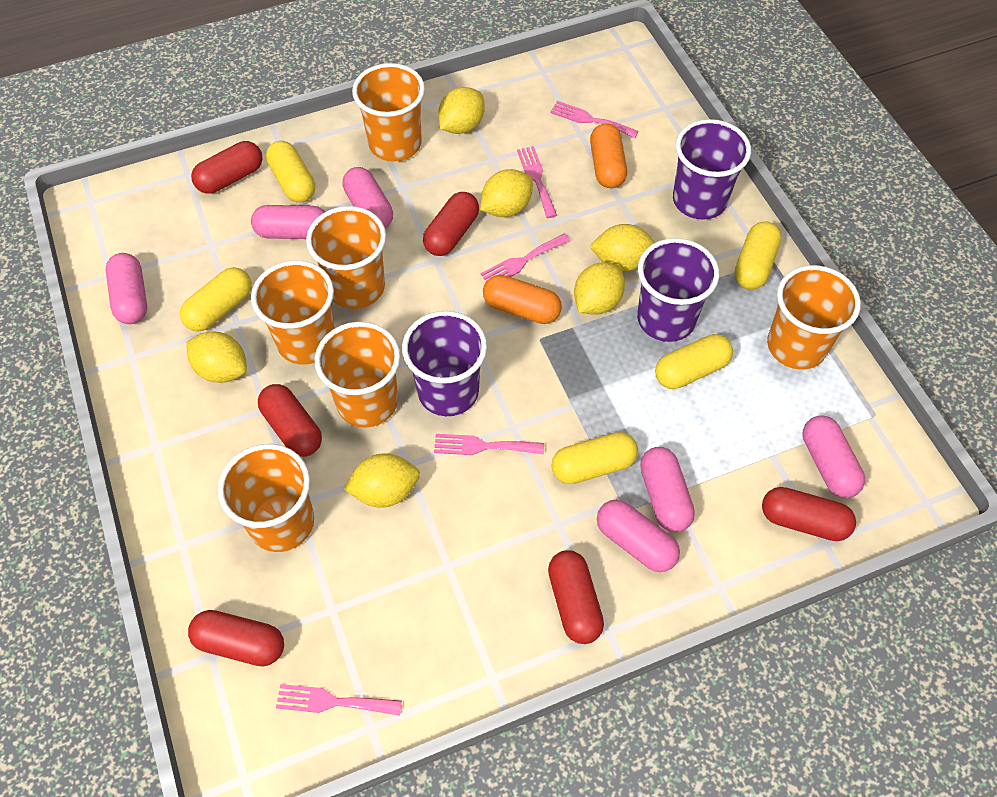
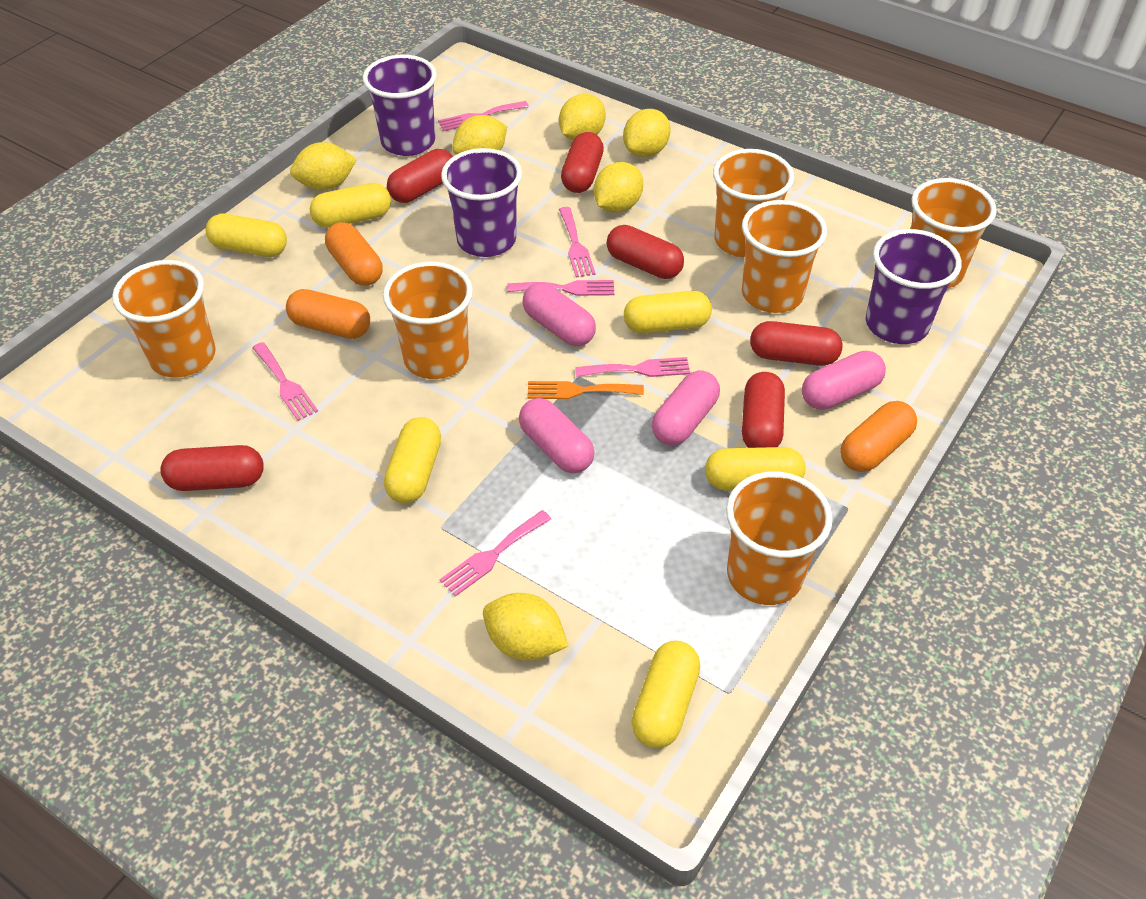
orange capsule: [483,275,562,324] [590,123,627,188] = 2 -> [286,289,370,339] [325,222,382,286] [840,401,917,472] = 3
orange fork: none = 0 -> [527,381,644,399] = 1
pink capsule: [106,253,147,324] [251,205,325,239] [342,167,393,228] [597,500,680,572] [640,447,695,532] [802,416,865,498] = 6 -> [519,398,594,473] [522,283,596,346] [652,370,720,445] [802,351,886,410] = 4
pink fork: [276,684,402,716] [434,434,544,455] [480,234,571,282] [517,146,557,218] [550,101,638,138] = 5 -> [252,342,318,421] [438,101,529,131] [439,510,551,597] [507,280,614,296] [559,207,596,277] [575,357,690,377] = 6
yellow capsule: [180,267,252,331] [266,141,315,203] [552,432,638,484] [655,334,733,389] [734,222,781,290] = 5 -> [206,214,287,257] [310,183,391,228] [384,417,441,503] [624,291,712,333] [631,641,700,748] [705,447,806,491] = 6

